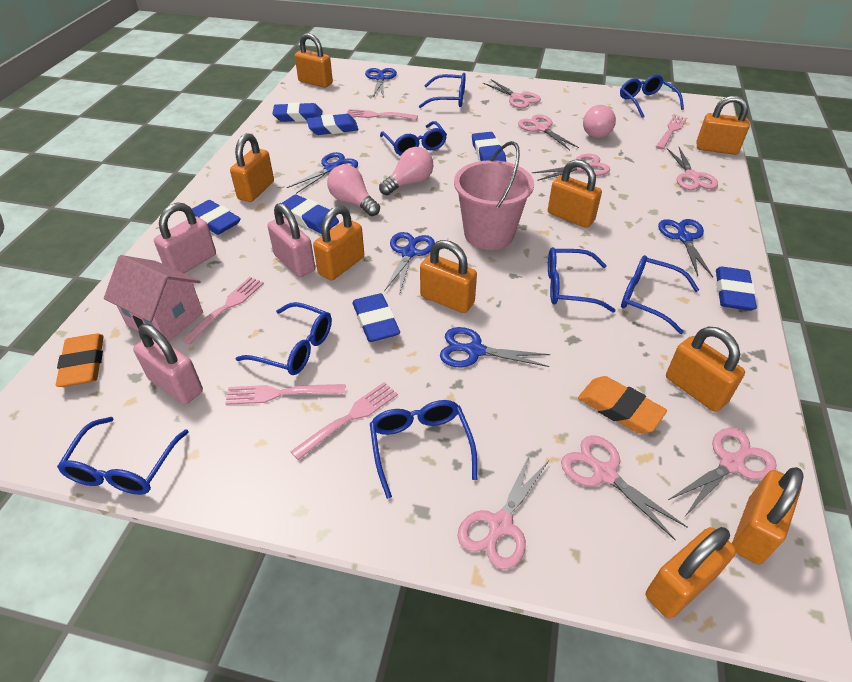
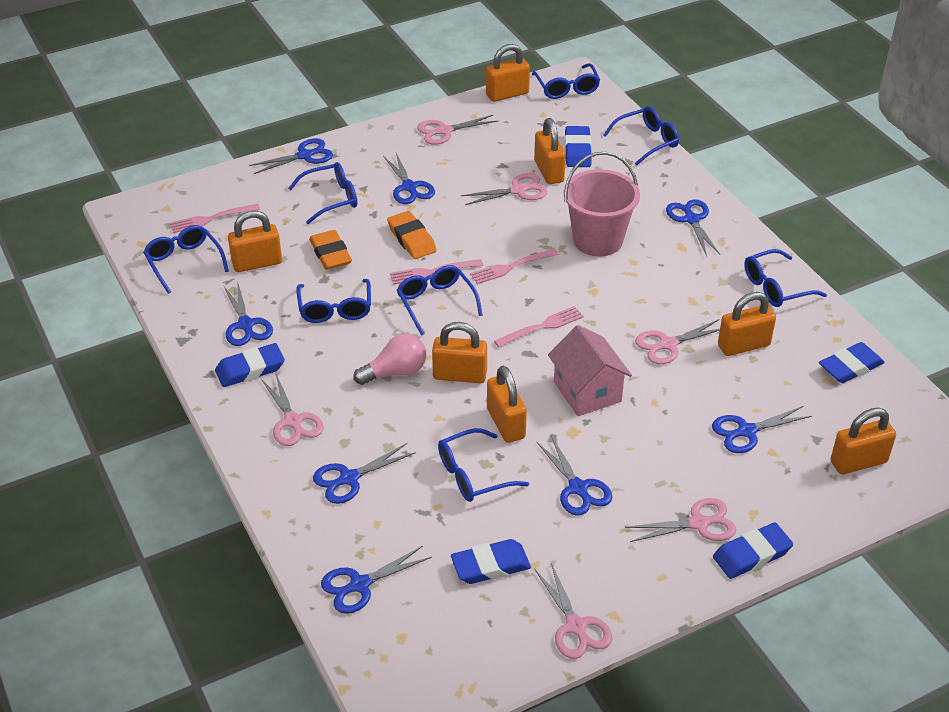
blue eraser: [192,200,241,235] [272,102,322,122] [282,194,339,234] [307,114,358,135] [352,293,400,342] [472,132,506,162] [716,267,757,311] = 7 -> [215,343,285,387] [451,539,531,584] [565,126,592,167] [713,523,793,579] [819,342,885,383] = 5
blue scissors: [287,152,358,194] [365,68,397,98] [384,232,435,292] [440,327,550,367] [658,219,713,277] = 5 -> [223,284,273,346] [249,138,333,174] [313,443,416,504] [321,546,432,614] [383,153,435,204] [536,436,612,516] [666,199,720,256] [712,406,812,453] = 8
orange padlock: [230,133,274,202] [295,33,333,88] [313,206,364,281] [420,240,477,313] [548,159,602,228] [646,527,736,619] [666,327,745,412] [697,95,750,155] [732,467,804,565] = 9 -> [228,210,282,272] [432,322,487,383] [486,44,530,102] [487,366,527,443] [534,118,566,184] [718,292,776,356] [831,408,896,474] = 7
pink fork: [182,277,264,345] [225,384,345,405] [290,382,398,460] [347,109,418,120] [656,115,687,150] = 5 -> [170,204,260,233] [390,259,483,285] [470,249,559,284] [494,306,584,347] = 4
pink light bulb: [327,165,380,216] [379,147,433,195] [583,105,616,138] = 3 -> [353,333,426,385] = 1
pink padlock: [133,324,203,405] [154,202,216,273] [267,203,315,277] = 3 -> none = 0
pink scissors: [458,452,549,570] [483,79,541,108] [518,114,579,150] [532,154,610,181] [561,435,688,541] [667,147,718,190] [668,428,777,516] = 7 -> [261,374,324,446] [417,115,498,145] [461,173,547,205] [535,563,612,659] [625,498,736,542] [635,319,720,364] = 6

